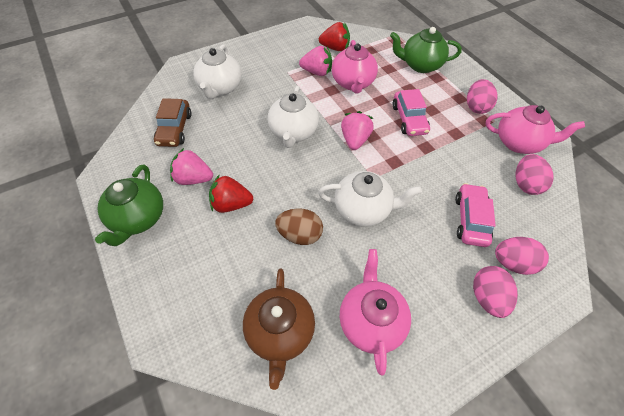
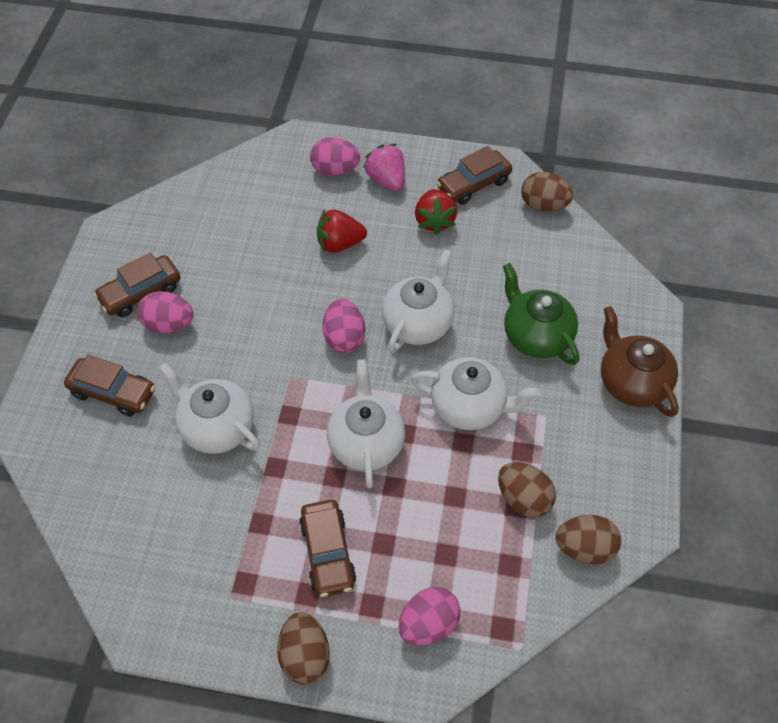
brown car: [154,98,192,147] = 1 -> [64,355,155,416] [94,253,180,317] [299,500,357,597] [436,146,512,205] = 4
brown egg: [275,209,323,245] = 1 -> [277,612,330,684] [498,462,556,518] [521,172,573,212] [556,515,622,565] = 4
green teapot: [95,164,163,246] [390,27,462,73] = 2 -> [503,263,579,365] = 1
pink car: [392,89,430,136] [455,183,496,247] = 2 -> none = 0
pink strawberry: [170,148,213,185] [299,46,332,76] [341,111,374,150] = 3 -> [363,144,405,191] = 1
pink teapot: [332,40,378,94] [340,249,411,375] [485,105,585,154] = 3 -> none = 0
white teapot: [193,44,242,99] [268,86,319,148] [318,171,422,226] = 3 -> [159,363,260,454] [327,359,405,488] [382,249,454,353] [411,357,540,430] = 4

